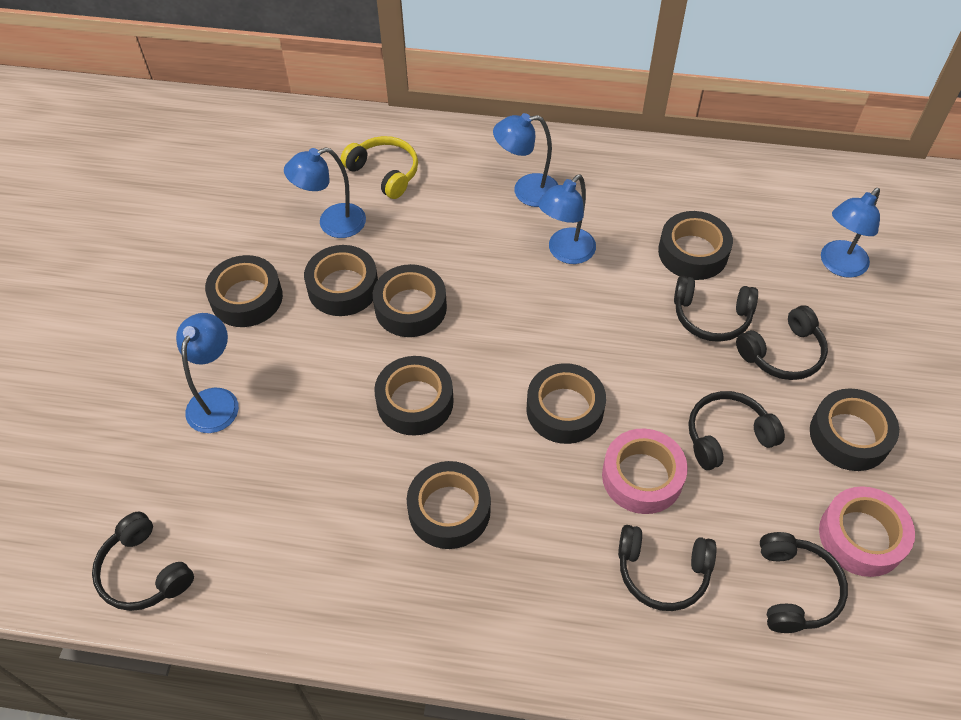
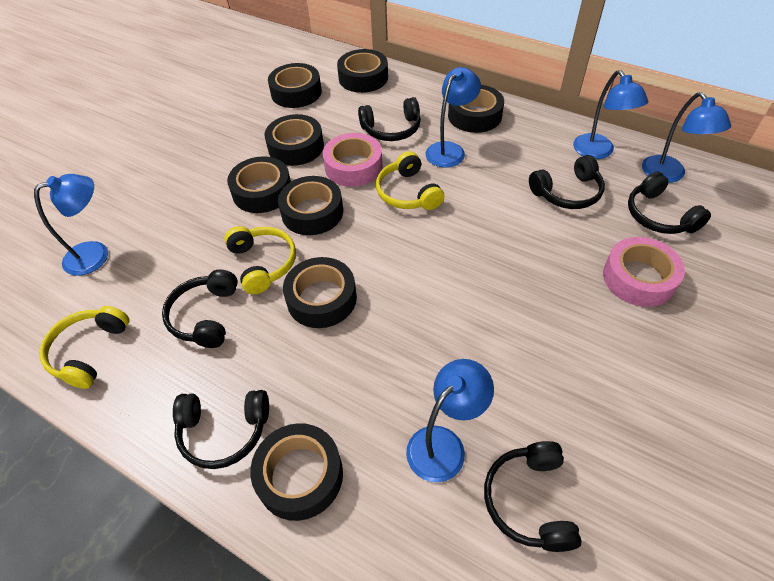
yellow headphones: [341,136,418,199] = 1 -> [39,306,129,389] [224,226,296,294] [376,151,445,210] = 3

